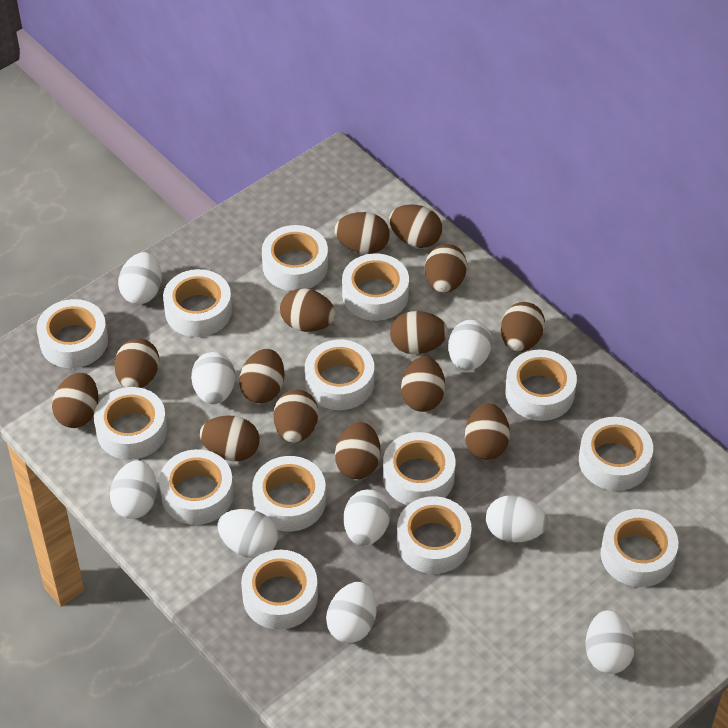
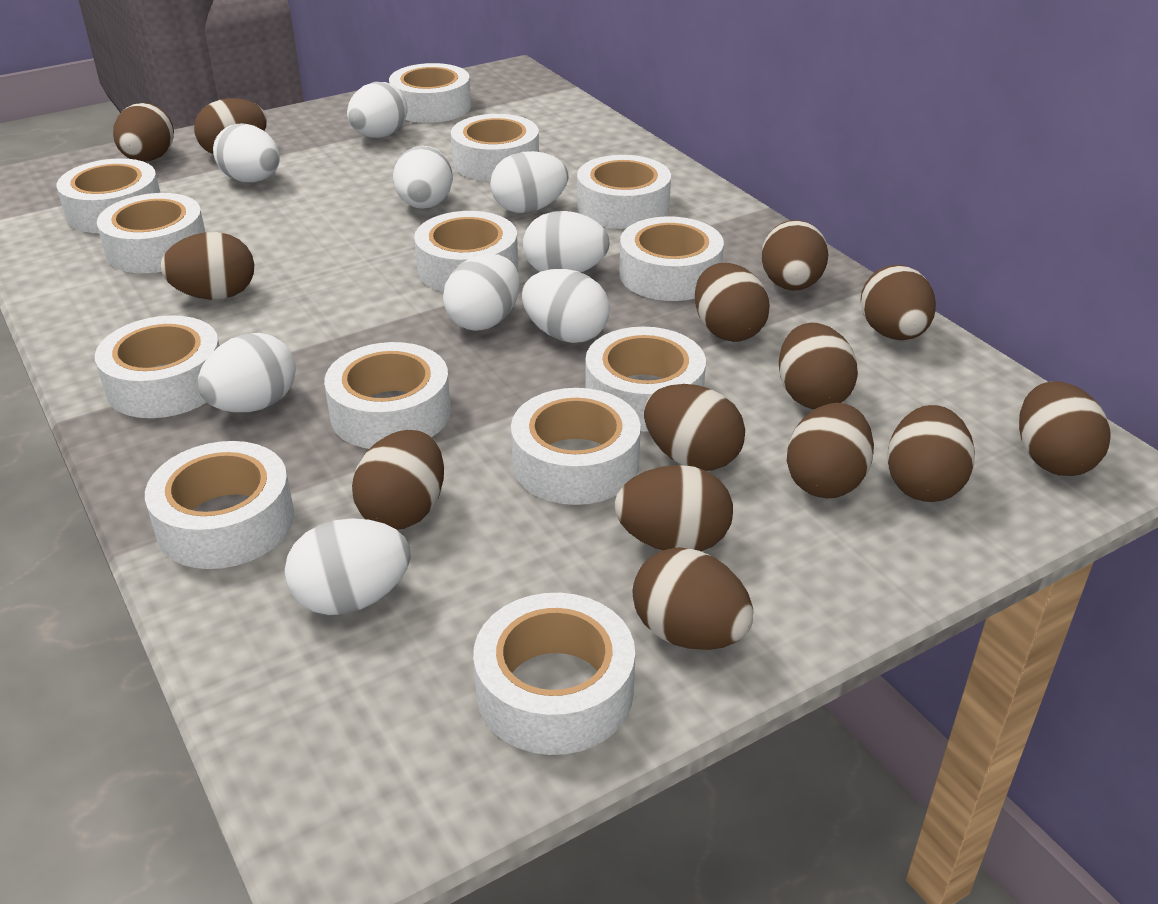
white tape: [37,299,108,368] [94,387,167,460] [159,449,234,525] [163,269,232,337] [241,550,318,630] [252,456,326,532] [262,225,328,291] [305,339,374,410] [342,254,409,321] [383,432,455,505] [397,496,472,574] [505,350,577,421] [579,417,653,491] [601,509,678,587] = 14 -> [57,158,160,233] [95,315,219,418] [97,193,205,273] [145,441,294,569] [324,342,451,449] [389,63,471,123] [414,211,518,292] [451,114,539,181] [473,593,635,755] [511,388,641,505] [577,155,671,229] [585,327,706,432] [619,216,724,301] = 13

